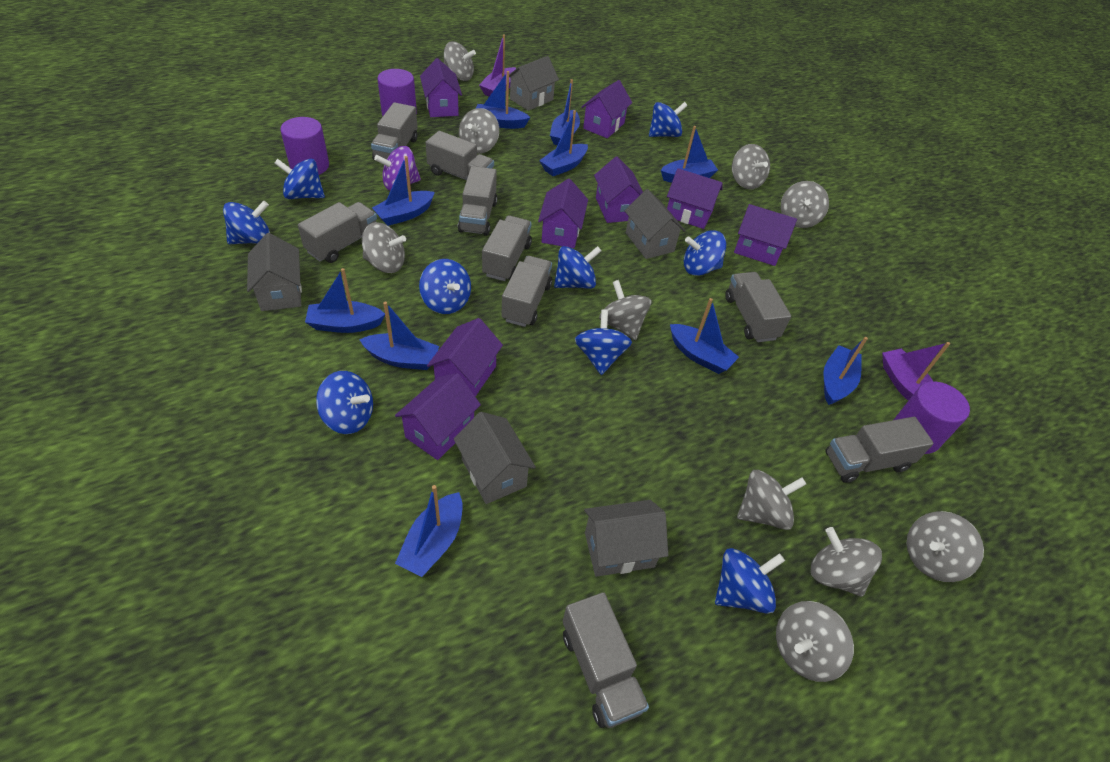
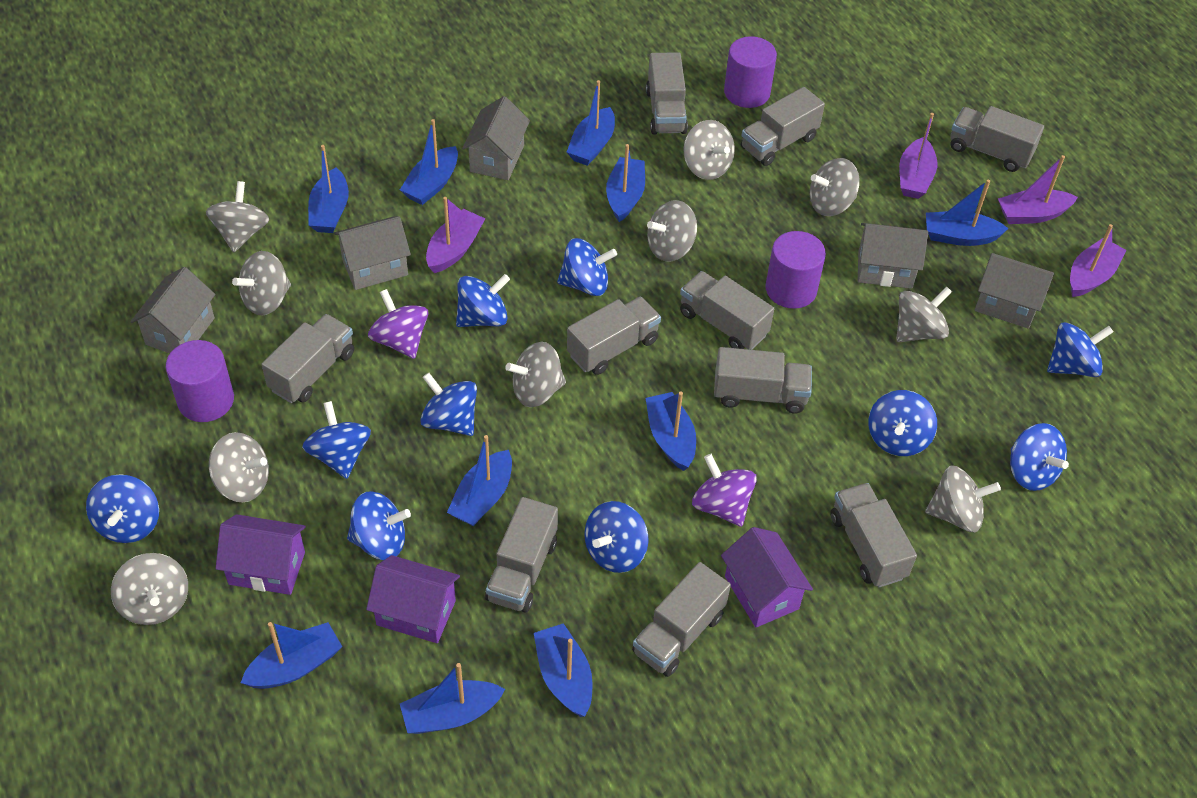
blue spinning top: [223,201,270,244] [274,159,325,199] [316,371,373,434] [419,259,471,314] [554,246,601,289] [575,309,632,375] [649,102,688,137] [683,230,726,276] [715,548,785,614] = 9 -> [86,474,159,543] [302,401,371,479] [347,491,411,560] [420,373,477,436] [456,274,510,327] [557,238,617,296] [585,501,648,573] [868,390,937,456] [1010,423,1069,491] [1047,322,1113,377] = 10
grey truck: [298,202,377,263] [371,102,418,161] [425,131,494,180] [458,166,497,236] [482,215,532,281] [501,256,552,327] [563,592,649,728] [725,272,791,342] [825,417,934,483] = 9 -> [261,314,354,403] [485,497,558,613] [567,296,661,375] [632,562,731,677] [646,52,688,135] [680,271,774,350] [714,347,812,414] [741,87,825,166] [830,483,917,587] [950,106,1044,172] = 10
purple boat: [479,34,516,96] [882,342,950,401] = 2 -> [426,197,485,273] [899,113,937,199] [998,155,1078,224] [1070,224,1127,297] = 4
purple house: [395,373,481,460] [420,58,462,117] [427,318,503,397] [538,178,588,248] [582,80,632,138] [594,157,643,223] [667,168,723,229] [734,204,797,266] = 8 -> [215,514,306,595] [366,555,460,643] [721,527,813,628] = 3
purple spinning top: [374,146,421,191] = 1 -> [368,289,429,359] [692,454,757,527] = 2

